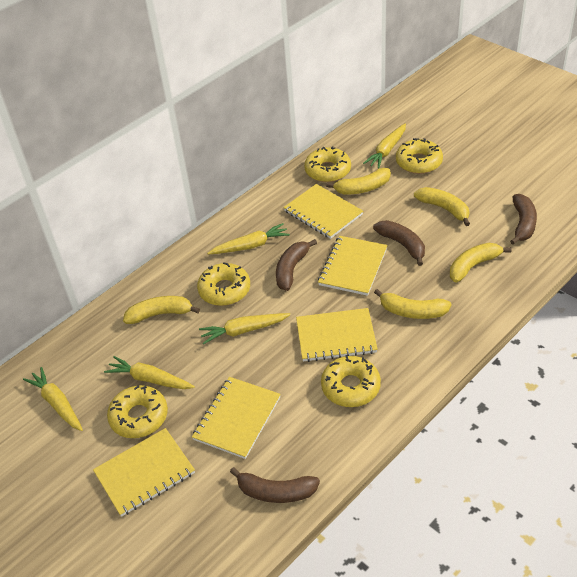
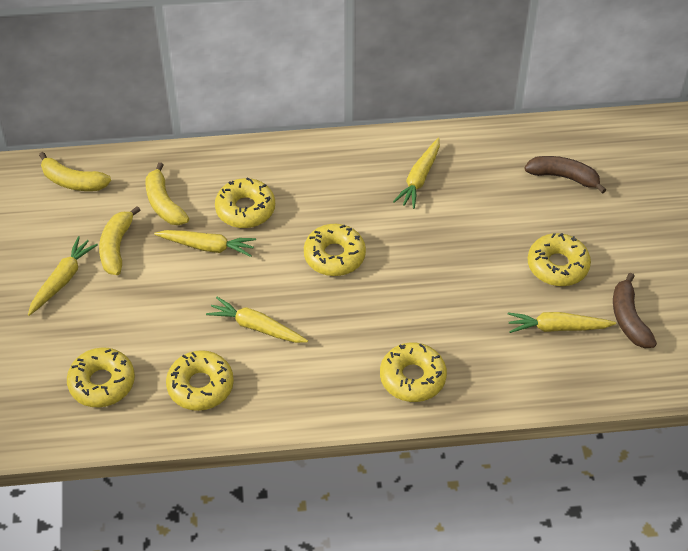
brown banana: [230,467,320,503] [276,239,317,291] [373,220,425,266] [510,194,537,245] = 4 -> [524,156,606,194] [613,272,657,348] = 2
yellow banana: [123,296,200,324] [326,168,391,194] [374,289,451,319] [414,187,470,226] [450,243,512,282] = 5 -> [39,152,111,191] [99,206,140,275] [145,162,189,225] = 3
yellow donut: [107,385,168,438] [197,262,250,306] [304,146,351,182] [321,355,381,407] [396,138,443,174] = 5 -> [67,347,135,407] [166,350,234,411] [215,178,275,228] [304,224,366,276] [380,342,447,402] [528,233,591,286] = 6
yellow notebook: [93,428,195,517] [192,377,281,459] [283,184,363,239] [296,308,378,362] [318,236,388,296] = 5 -> none = 0

